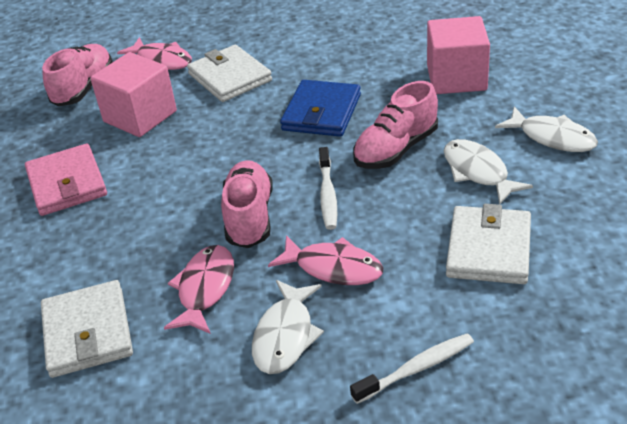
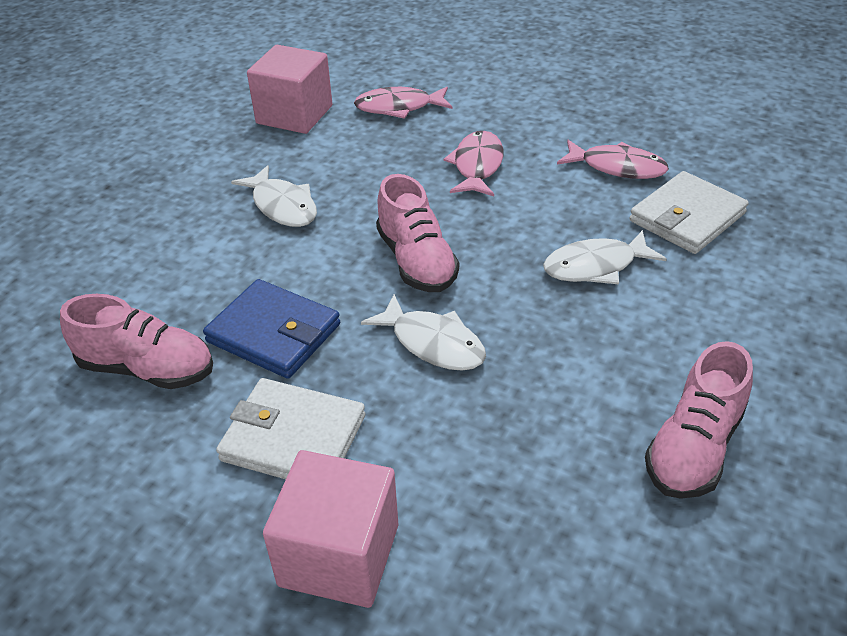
pink wallet: [25,144,107,216] = 1 -> none = 0
white toothbrush: [319,147,337,230] [350,333,474,404] = 2 -> none = 0
white wallet: [41,280,133,378] [187,45,272,102] [446,204,531,284] = 3 -> [216,378,365,479] [630,171,749,254] = 2

